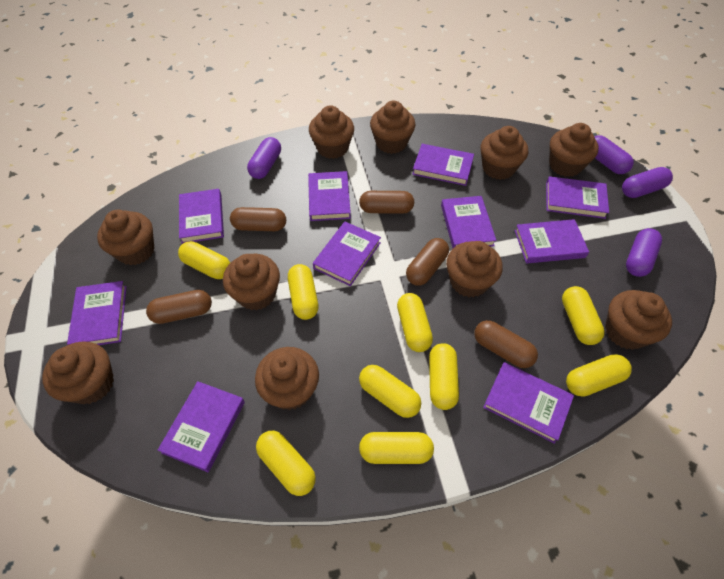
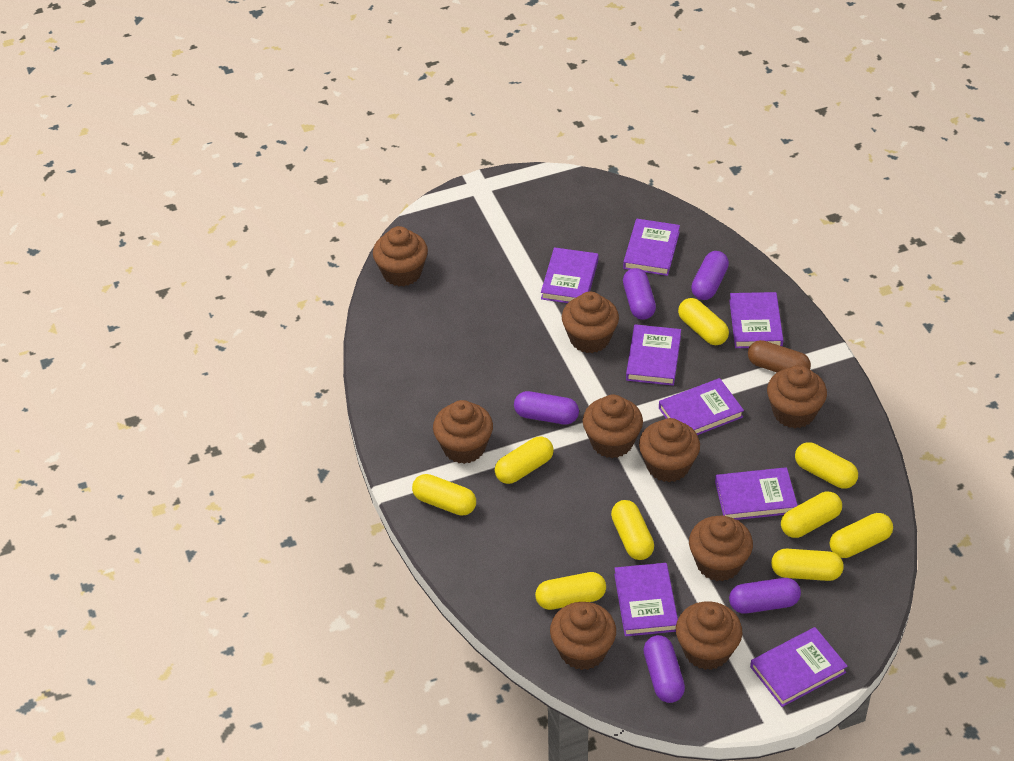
brown capsule: [146,290,212,324] [230,207,286,231] [359,191,414,214] [406,238,449,286] [474,320,538,368] = 5 -> [748,340,811,372] = 1
brown cupcake: [42,341,114,404] [97,210,155,265] [223,254,280,310] [255,347,319,410] [309,105,354,159] [370,101,416,154] [446,241,503,297] [480,126,528,180] [549,123,599,177] [605,290,672,350] = 10 -> [373,226,428,286] [433,400,493,464] [550,602,616,670] [562,292,619,353] [583,394,643,458] [639,418,700,482] [676,601,743,670] [689,515,753,581] [767,365,827,428] = 9
purple book: [67,281,127,345] [158,381,245,472] [179,189,224,244] [308,171,351,221] [313,222,381,286] [412,144,474,186] [441,196,496,248] [483,362,574,444] [515,219,589,263] [546,176,609,219] = 10 -> [541,247,598,303] [614,563,678,637] [623,219,680,276] [626,324,681,386] [659,378,744,435] [715,467,798,520] [729,292,783,348] [750,627,848,707] = 8
purple capsule: [247,137,281,179] [594,135,634,174] [622,167,673,198] [626,228,662,277] = 4 -> [514,391,579,425] [623,268,656,320] [643,635,685,703] [691,251,729,300] [729,578,801,614] = 5

